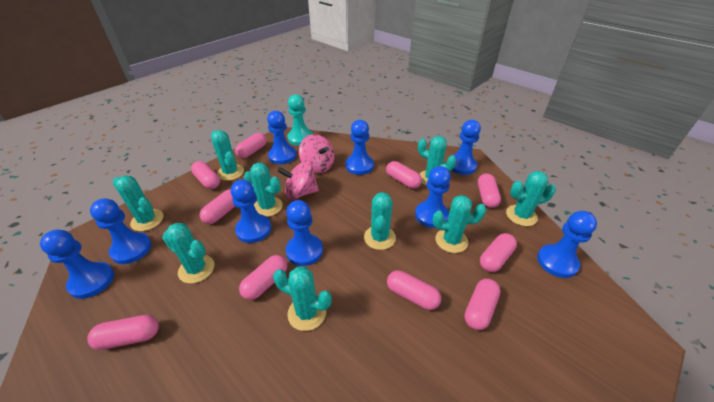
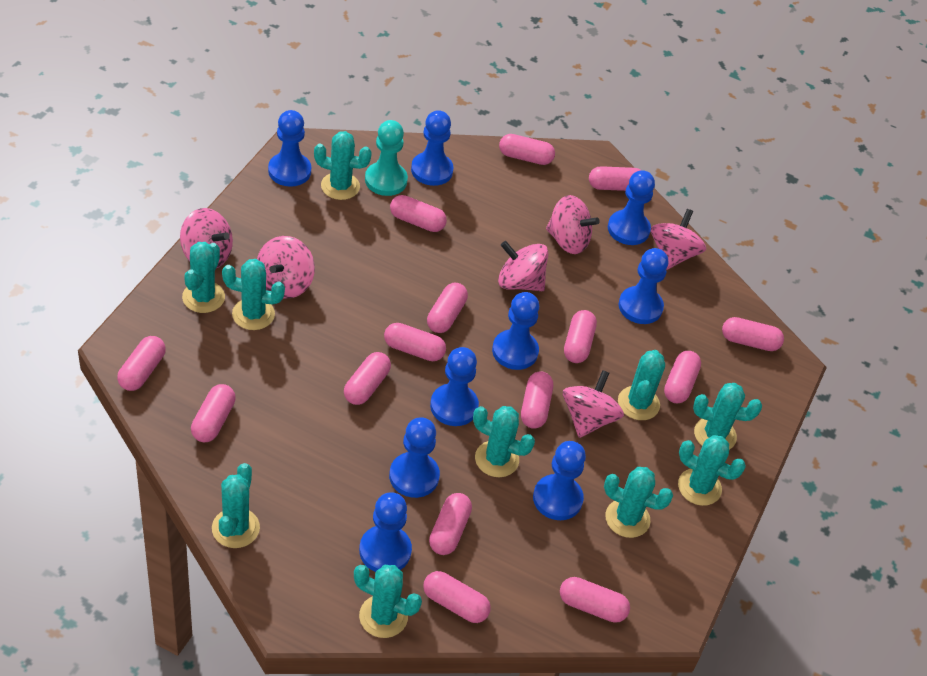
pink capsule: [87,315,159,350] [191,161,220,189] [200,189,235,224] [235,133,267,158] [239,255,287,300] [386,161,422,189] [387,270,441,310] [464,279,501,330] [478,173,501,208] [480,233,517,272] = 10 -> [117,336,166,391] [191,384,236,442] [344,352,391,405] [384,323,446,361] [390,195,447,232] [423,571,491,623] [427,283,468,333] [429,493,472,555] [499,134,555,165] [521,371,553,429] [560,577,630,623] [564,310,597,363] [589,166,641,191] [664,351,701,403] [722,317,784,351] = 15
pink spinning top: [278,161,319,200] [299,134,334,173] = 2 -> [180,208,233,268] [257,236,315,299] [498,241,548,291] [546,195,600,254] [563,370,624,438] [651,209,706,270] = 6
turquoise cactus: [113,175,163,231] [162,223,214,284] [211,130,244,181] [244,163,283,217] [273,267,332,331] [364,192,396,250] [418,136,456,186] [432,195,486,253] [506,171,556,226] = 9 -> [182,242,225,313] [212,463,260,548] [222,259,285,330] [314,131,372,200] [354,565,422,638] [473,406,535,477] [604,467,673,538] [618,350,665,420] [678,435,746,506] [693,383,762,450] = 10

